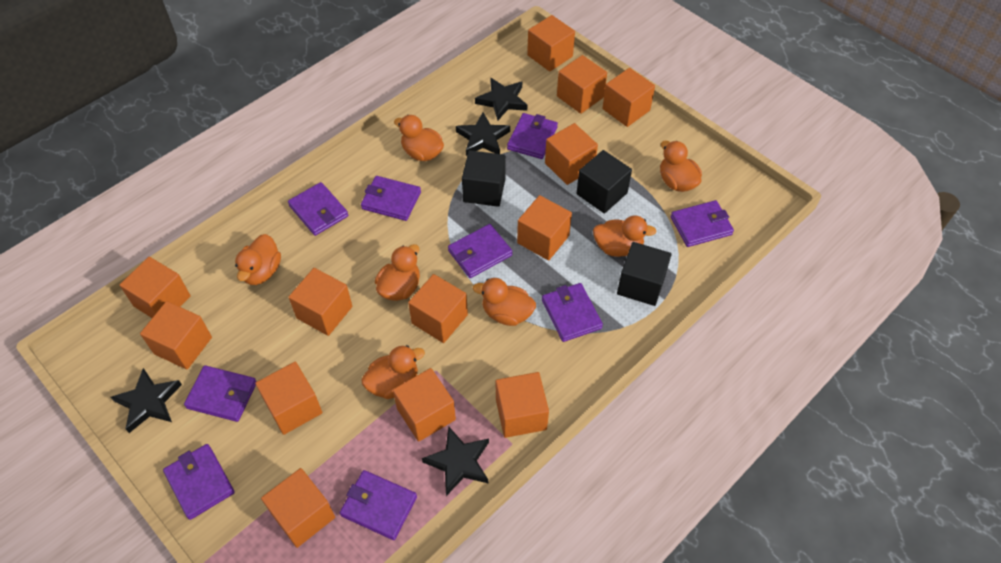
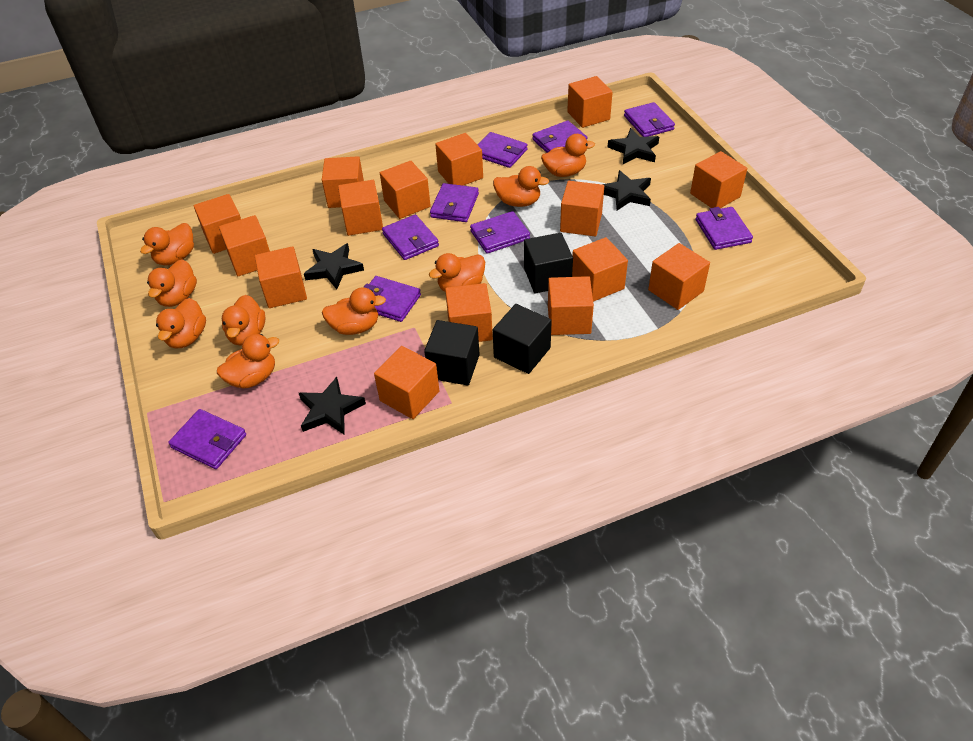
orange cube: [120,257,191,318] [140,301,212,370] [255,362,323,435] [261,468,335,548] [289,268,352,336] [393,368,456,442] [408,274,468,343] [496,372,549,438] [517,195,572,261] [527,15,575,72] [545,123,598,185] [557,55,607,114] [602,68,655,127] = 13 -> [194,194,241,254] [219,215,270,276] [255,246,307,308] [322,156,364,208] [338,180,383,236] [374,346,439,419] [380,161,431,219] [435,133,483,186] [445,283,493,342] [548,276,594,335] [560,181,604,237] [567,76,613,128] [572,237,628,302] [648,243,710,310] [690,151,747,208] = 15
orange duck: [235,234,281,285] [361,345,425,399] [375,244,420,301] [394,115,444,161] [473,278,536,326] [593,215,657,257] [660,141,702,192] = 7 -> [140,223,194,265] [147,259,197,307] [156,298,206,348] [217,334,279,389] [222,295,266,346] [322,287,386,335] [429,253,485,292] [493,166,549,207] [541,134,595,177] = 9

